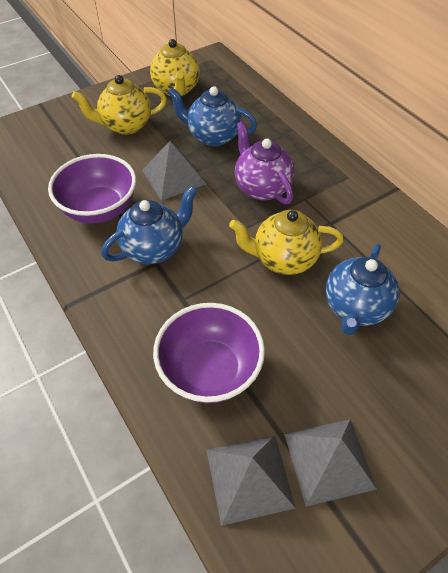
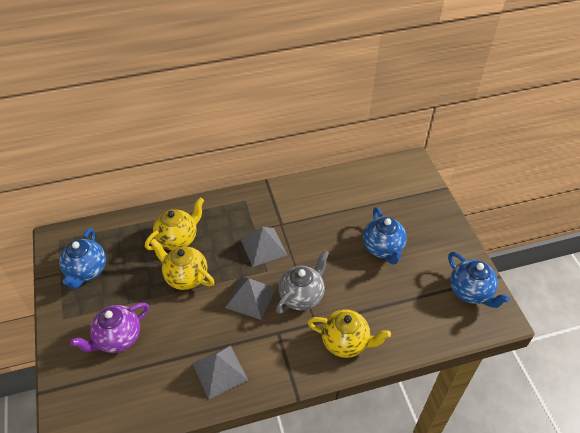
grey teapot: none = 0 -> [276,250,329,314] = 1
purple bowl: [48,154,136,224] [153,303,265,404] = 2 -> none = 0

